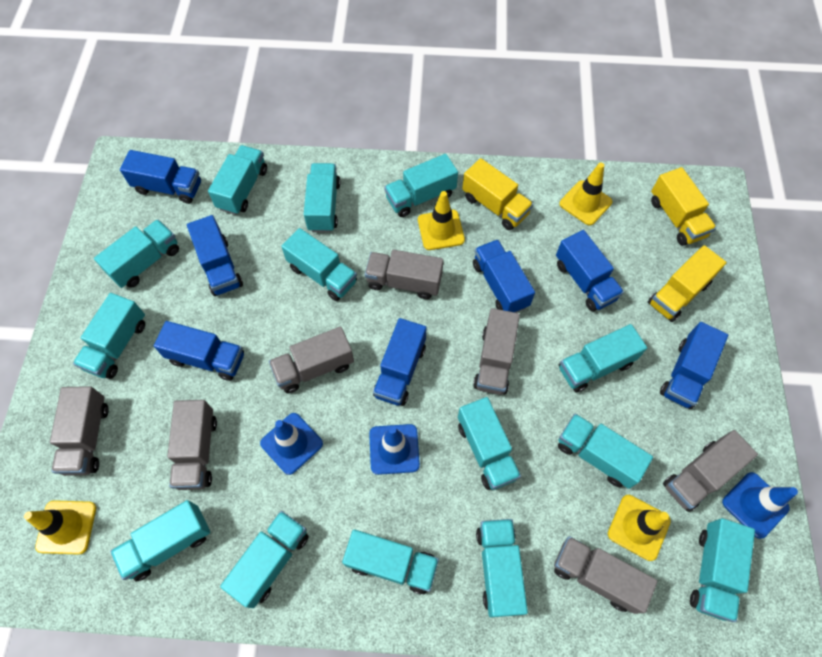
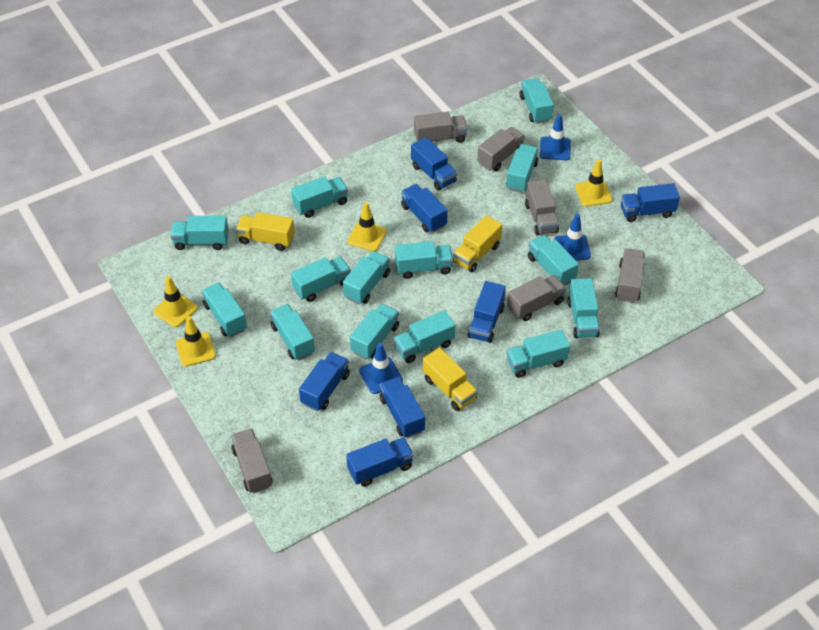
grey truck: [50,386,109,476] [167,400,217,490] [269,326,354,393] [365,250,444,299] [473,308,520,395] [554,536,658,614] [663,430,758,512] = 7 -> [231,429,272,493] [414,112,467,143] [477,127,525,171] [507,275,566,321] [525,179,559,236] [615,248,645,303] = 6

